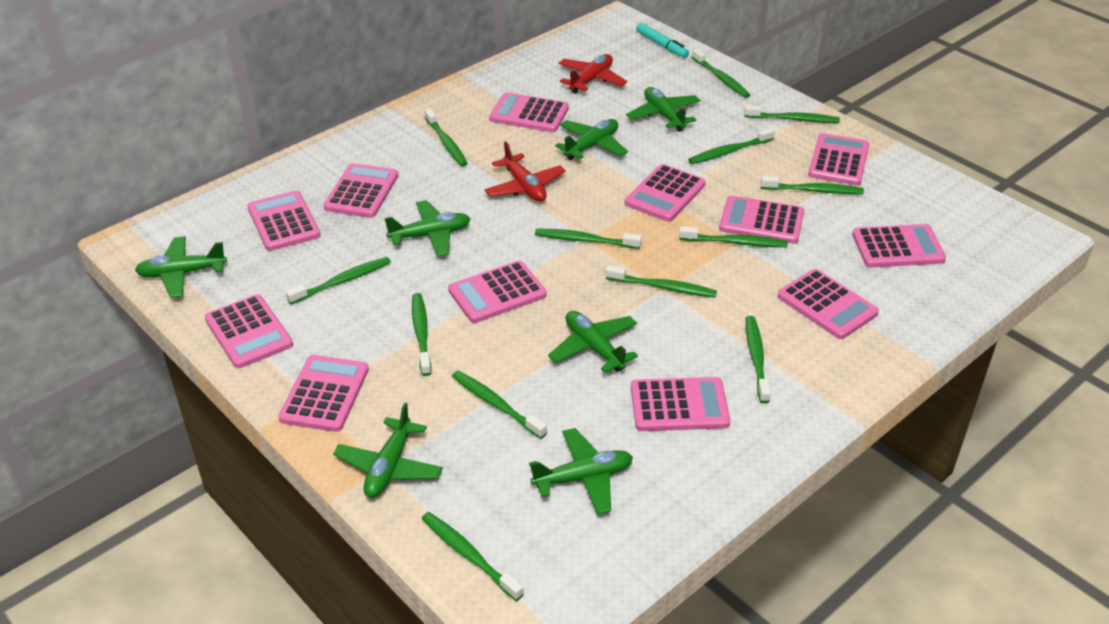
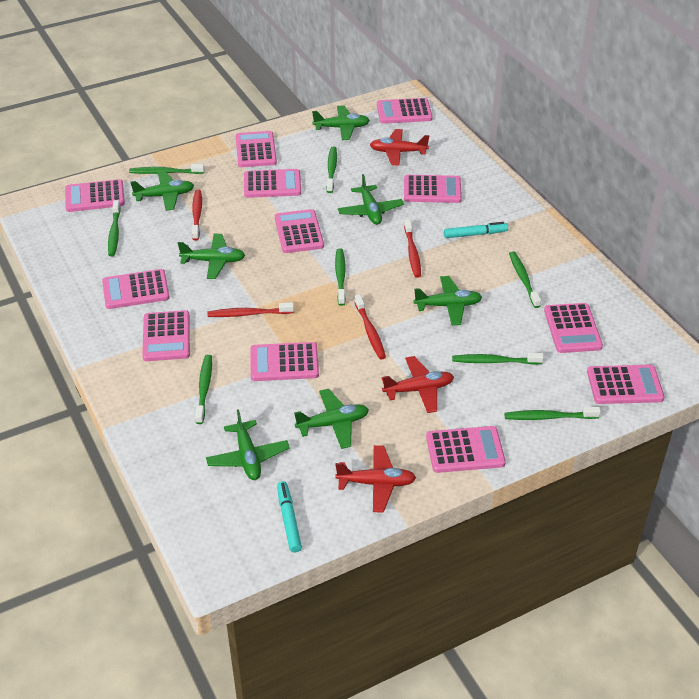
green toothbrush: [286,257,391,304] [412,293,431,376] [421,512,524,601] [424,108,468,167] [452,371,547,439] [535,229,642,249] [606,265,717,298] [679,226,788,247] [688,128,775,164] [691,48,750,98] [744,105,840,123] [746,316,771,403] [761,176,864,194] = 13 -> [108,200,121,257] [129,164,205,174] [195,355,212,424] [327,147,337,193] [335,248,346,306] [452,353,544,365] [504,407,601,420] [509,251,541,308] = 8
red plane: [484,141,566,202] [558,54,627,94] = 2 -> [335,445,416,512] [370,129,429,166] [382,356,454,413] = 3
red toothbrush: none = 0 -> [192,190,202,240] [207,302,294,317] [354,294,386,360] [404,219,421,278] = 4
turquoise marker: [636,23,689,58] = 1 -> [277,481,302,552] [444,222,508,238] = 2

